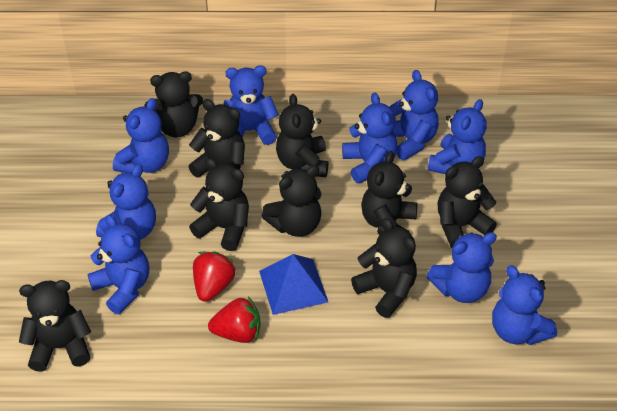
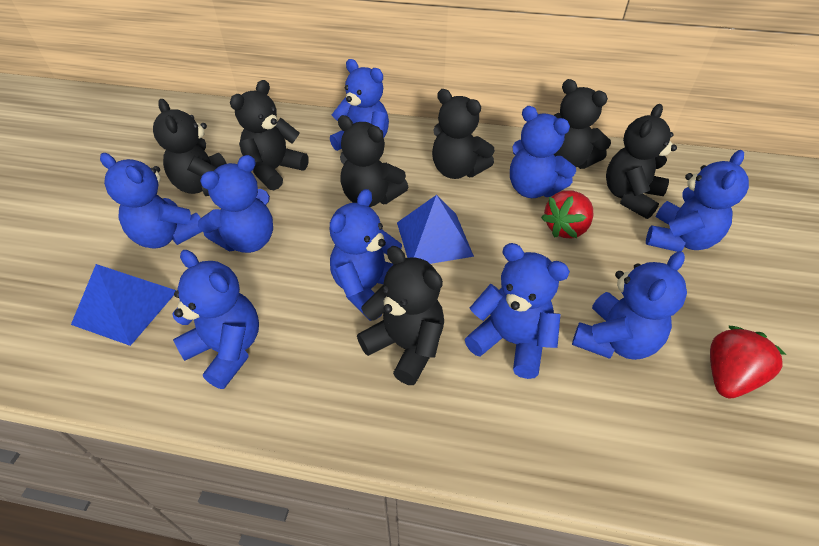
black teddy bear: [19,280,91,372] [144,71,203,137] [189,99,245,178] [189,158,249,251] [262,165,321,237] [276,94,329,177] [351,218,417,318] [361,151,418,235] [437,156,497,248] = 9 -> [153,99,227,196] [230,80,309,190] [338,115,408,207] [357,246,444,385] [432,89,495,179] [553,79,611,169] [606,104,677,219] = 7
blue pyramid: [259,254,328,315] = 1 -> [71,264,177,346] [397,195,474,264] = 2

